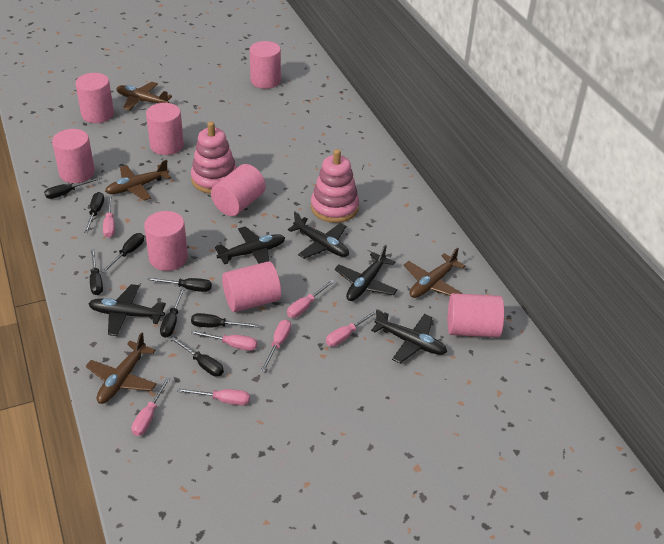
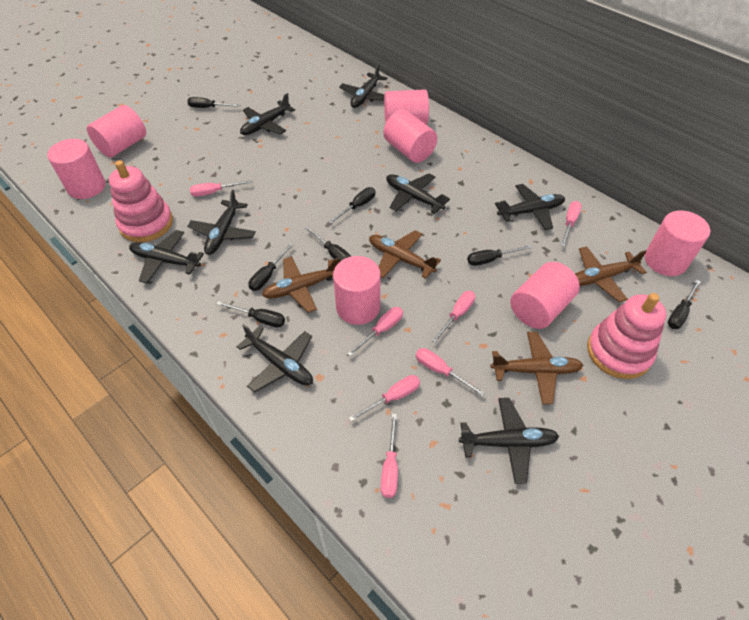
black plane: [88,284,166,336] [215,226,285,264] [288,212,349,259] [335,245,398,301] [371,309,447,363] = 5 -> [129,230,204,283] [187,189,256,255] [237,324,313,393] [240,93,295,135] [339,63,388,108] [386,173,450,214] [459,398,559,484] [495,184,565,230] = 8
black screwdriver: [44,177,102,199] [84,192,104,233] [90,249,103,295] [101,233,144,273] [147,278,212,292] [160,287,185,338] [170,337,224,377] [191,313,259,327] = 8 -> [187,97,240,108] [217,301,285,327] [248,243,294,291] [305,226,351,261] [329,187,376,223] [467,245,532,266] [668,280,701,329] = 7
pink cylinder: [52,129,95,183] [75,73,114,123] [144,211,188,271] [146,103,184,155] [211,164,266,216] [222,261,281,312] [250,41,281,89] [448,293,504,337] = 8 -> [47,139,106,199] [87,105,146,158] [333,256,380,325] [383,110,437,163] [384,89,429,125] [510,262,580,329] [645,210,710,276] = 7

